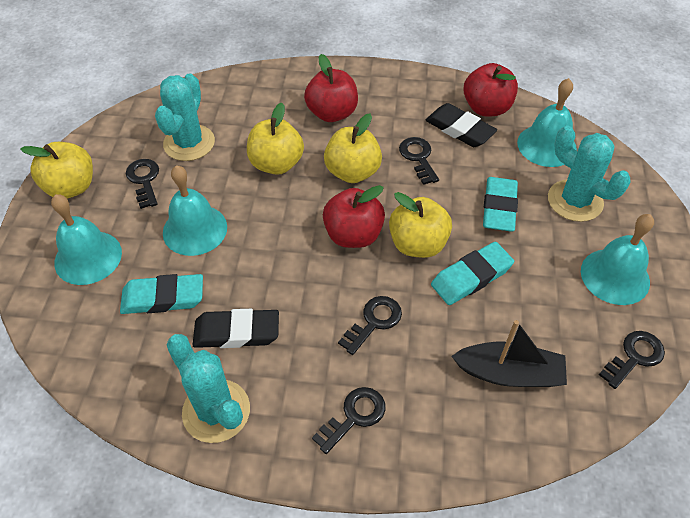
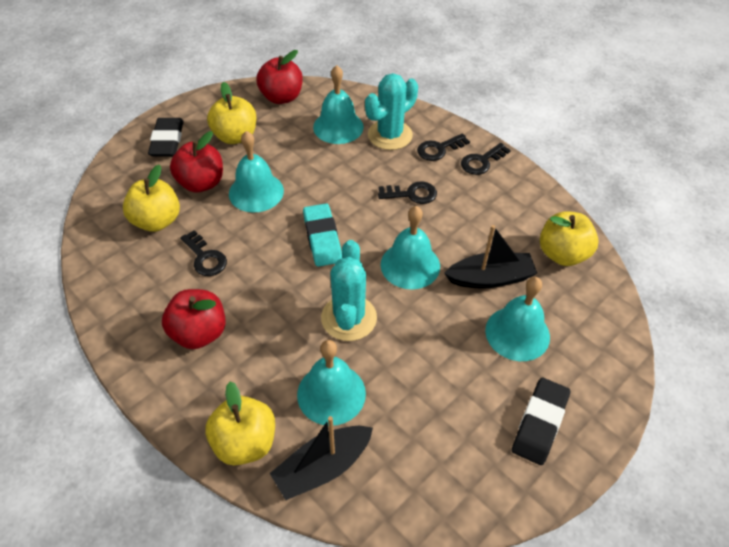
black boat: [452,320,567,387] = 1 -> [270,416,373,500] [444,225,537,289] = 2
black key: [126,159,159,209] [312,387,385,454] [338,296,402,355] [399,137,439,185] [599,331,665,389] = 5 -> [180,230,227,276] [378,181,437,204] [417,133,470,161] [461,143,511,175] = 4
turquoise bell: [51,194,122,285] [163,165,227,256] [517,78,577,167] [581,214,654,305] = 4 -> [229,131,284,213] [297,340,366,426] [313,65,364,144] [381,206,440,289] [485,277,550,361] = 5
turquoise cactus: [155,73,215,161] [166,334,250,443] [548,126,631,222] = 3 -> [321,240,377,341] [365,73,418,150] = 2
turquoise eraser: [120,274,203,314] [431,242,514,305] [483,177,518,232] = 3 -> [303,203,342,267] = 1

